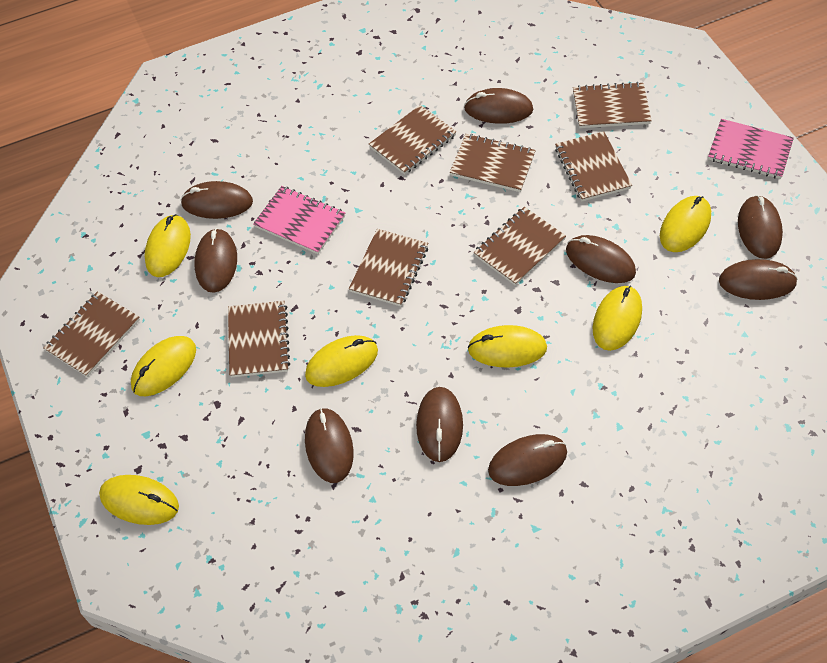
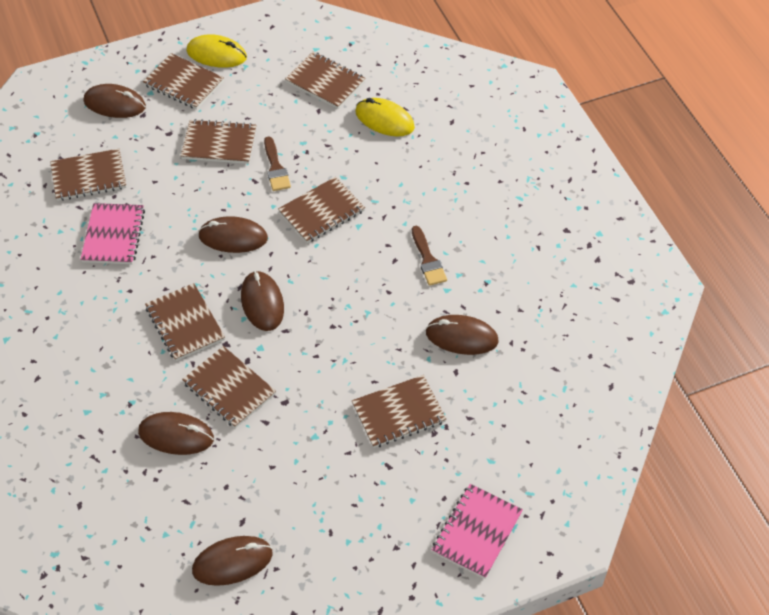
brown brush: none = 0 -> [264,137,291,191] [412,226,447,286] = 2
brown mouse: [180,181,253,219] [195,228,237,293] [305,408,354,483] [416,387,463,462] [464,88,533,124] [488,434,567,486] [566,235,636,283] [719,259,798,300] [738,195,783,259] = 9 -> [84,84,146,118] [138,412,214,455] [192,536,272,586] [198,216,268,253] [241,271,284,331] [426,315,499,355] = 6
yellow mouse: [99,475,179,525] [131,336,196,396] [144,214,191,277] [305,335,378,387] [468,325,547,368] [592,286,642,351] [660,196,711,252] = 7 -> [186,34,247,68] [355,98,415,137] = 2

